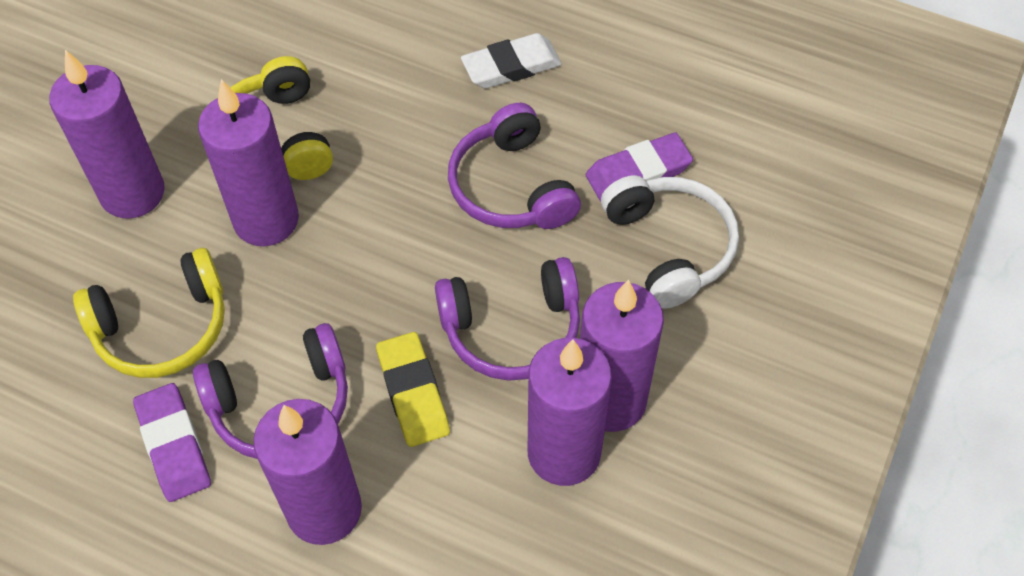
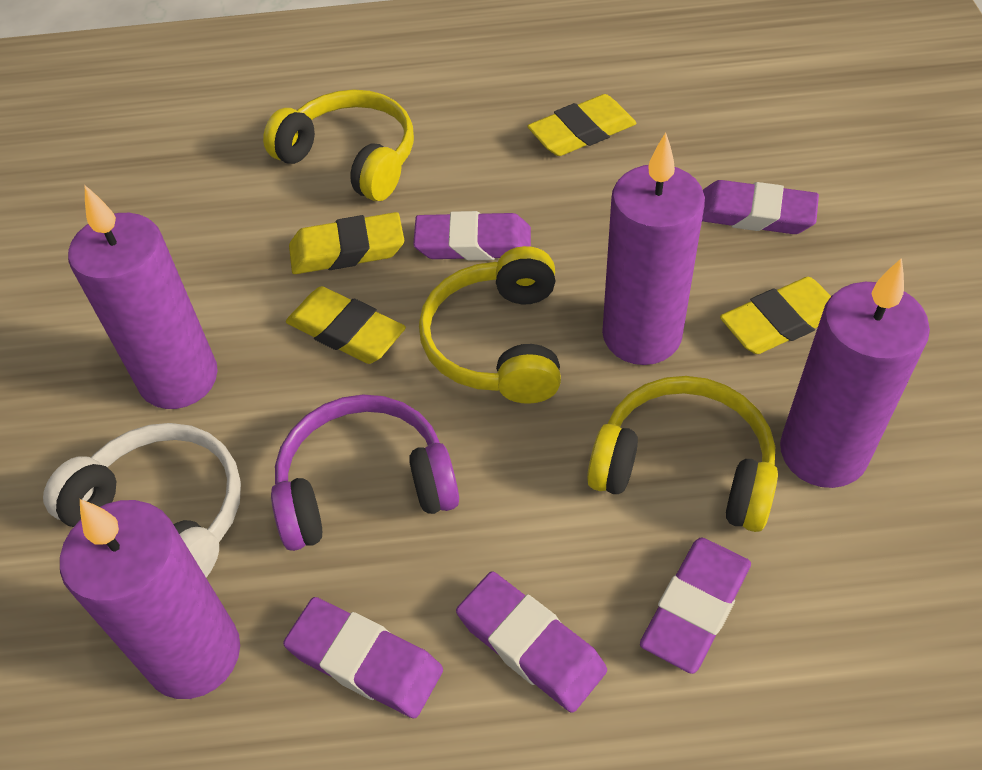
purple candle: [49,50,165,219] [198,79,299,246] [253,399,362,545] [528,338,612,486] [580,279,664,432] = 5 -> [60,499,240,699] [68,185,218,409] [602,132,705,365] [780,258,930,488] = 4
purple eraser: [133,383,211,502] [586,132,693,201] = 2 -> [283,597,443,718] [413,211,531,260] [456,571,607,713] [640,537,751,674] [702,180,819,234] = 5
purple headphones: [193,323,348,459] [435,257,580,381] [448,103,581,229] = 3 -> [271,395,459,551] = 1
white eraser: [461,33,562,89] = 1 -> none = 0
yellow eraser: [376,332,450,447] = 1 -> [286,286,406,364] [289,212,404,274] [527,94,636,156] [720,277,831,354] = 4
yellow headphones: [73,248,225,378] [230,56,333,180] = 2 -> [263,89,414,201] [419,246,561,404] [587,376,778,532] = 3

